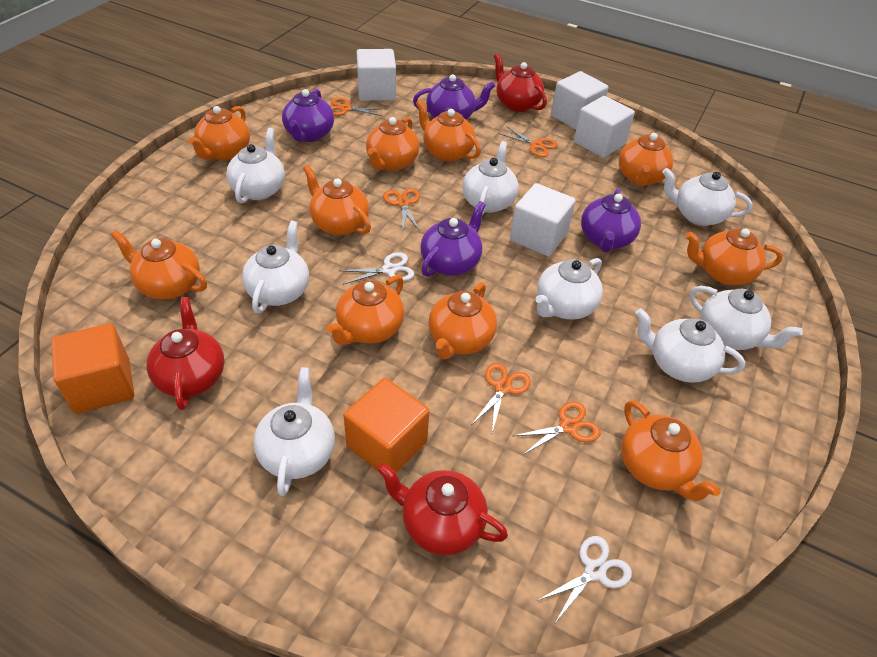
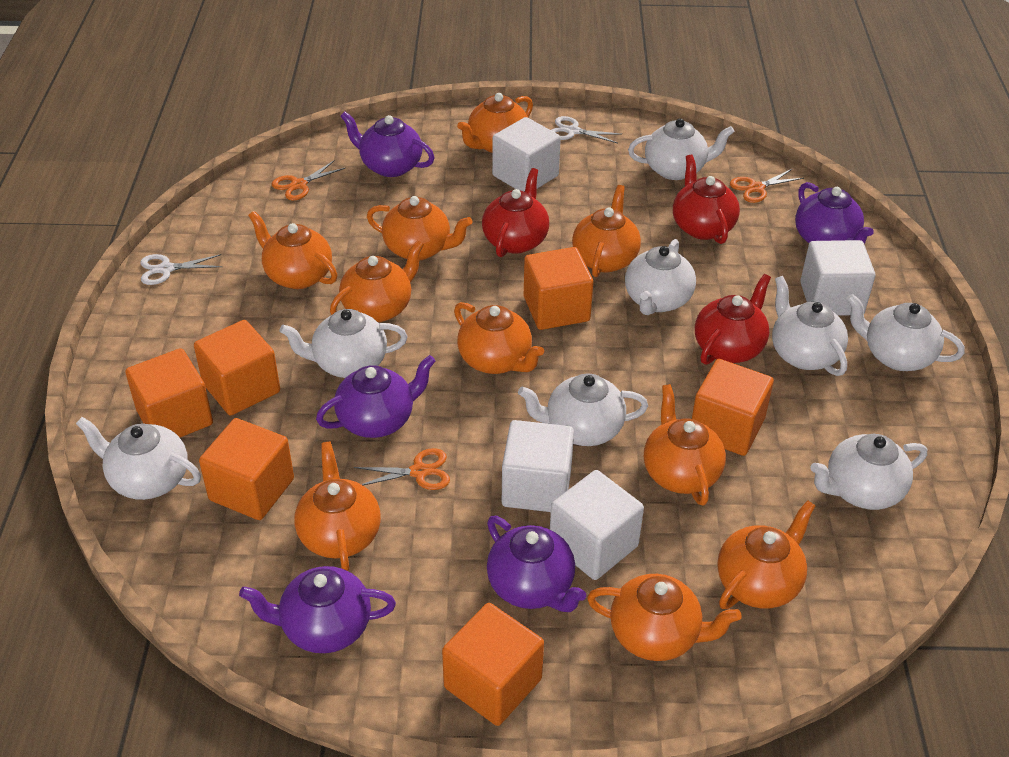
orange cube: [51,323,134,414] [344,378,429,473] = 2 -> [125,348,213,437] [194,320,280,416] [199,418,294,520] [442,603,544,726] [524,247,593,330] [692,359,774,456] = 6
orange scissors: [331,97,385,116] [383,188,420,231] [472,363,531,432] [498,126,558,157] [513,402,601,455] = 5 -> [272,160,345,200] [354,448,450,490] [730,169,804,203] = 3
purple teapot: [282,89,334,142] [413,74,495,119] [420,201,486,277] [581,188,641,253] = 4 -> [239,566,396,653] [316,355,436,438] [340,112,434,177] [487,516,586,612] [795,182,874,244] = 5

